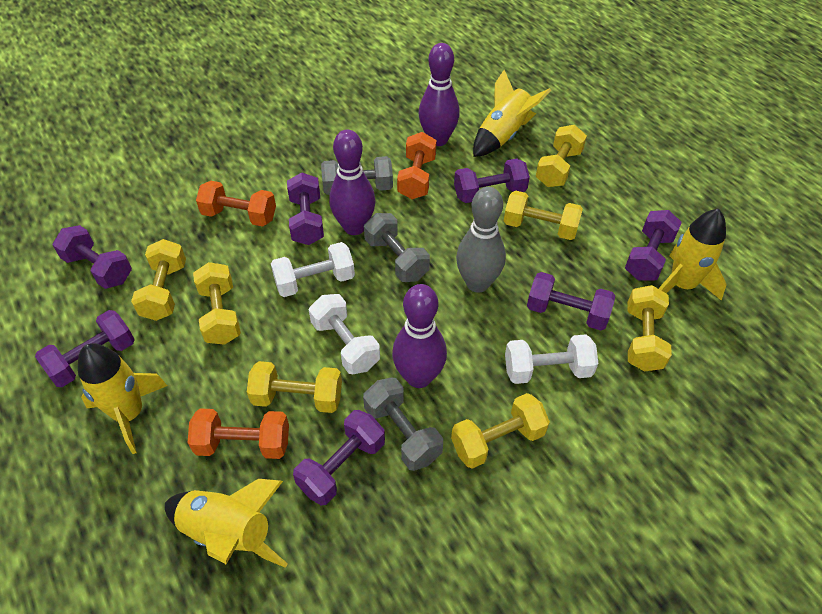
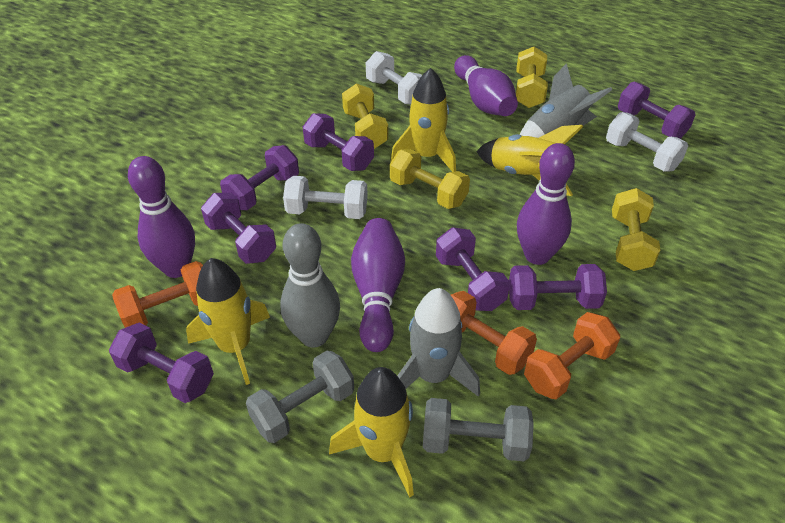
grey dumbbell: [321,156,393,195] [363,377,443,471] [364,213,430,282] = 3 -> [246,351,354,443] [423,398,534,462] = 2
grey rocket: none = 0 -> [397,288,480,397] [519,63,613,138] = 2
purple bowling pin: [329,130,376,235] [392,284,447,388] [419,43,460,146] = 3 -> [128,156,195,278] [351,218,405,352] [454,55,518,116] [517,143,575,265] = 4
yellow dumbbell: [131,239,186,321] [193,262,241,345] [247,361,342,413] [451,393,550,469] [504,191,583,240] [536,125,587,187] [627,285,672,371] = 7 -> [342,83,388,149] [390,149,470,209] [516,47,548,108] [612,188,660,271] = 4

